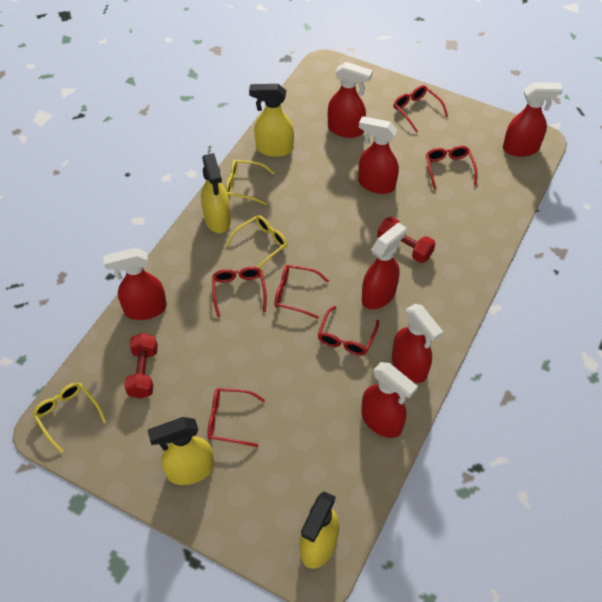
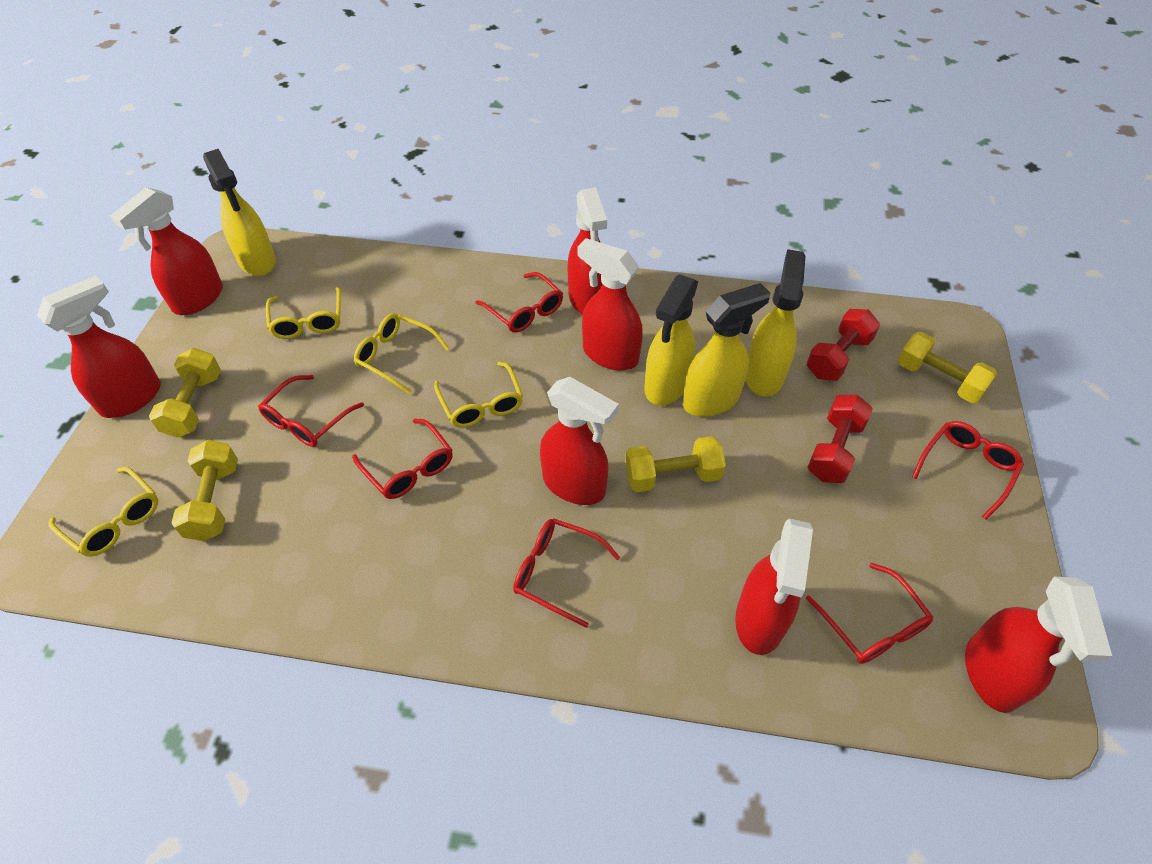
yellow dumbbell: none = 0 -> [149,348,221,438] [171,440,238,541] [625,436,726,492] [897,332,997,403] = 4
yellow glasses: [33,382,107,453] [226,160,275,205] [226,215,287,268] = 3 -> [49,467,158,557] [266,287,341,339] [354,313,450,394] [434,361,523,428] = 4

